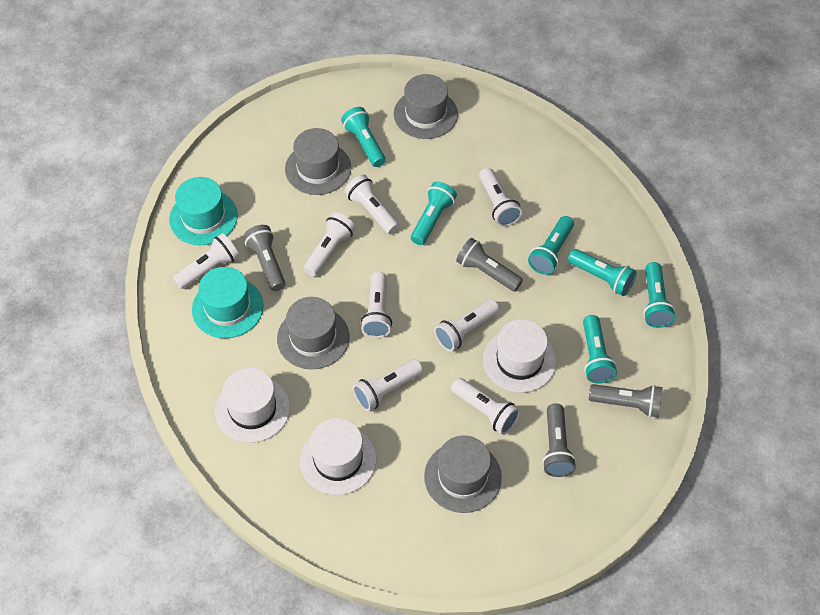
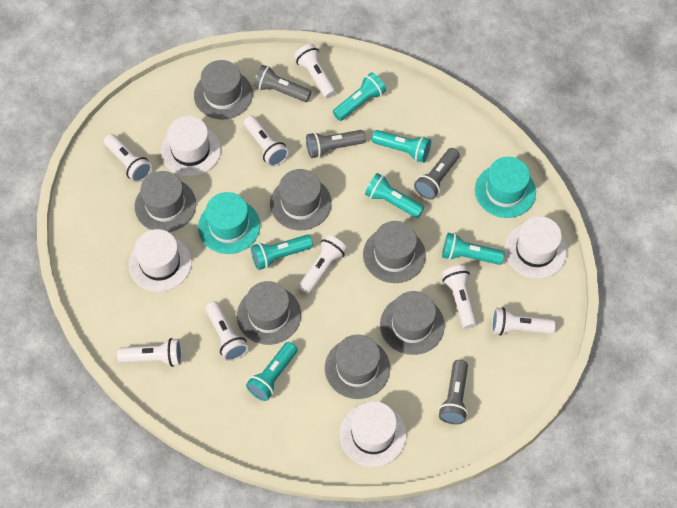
grey hat: [277,297,349,369] [285,128,351,195] [394,74,458,139] [424,435,502,513] = 4 -> [135,171,196,232] [194,60,253,119] [237,281,301,345] [270,169,332,230] [325,335,390,399] [363,221,426,283] [380,291,445,355] = 7
white hat: [215,368,290,443] [300,418,377,495] [483,319,556,393] = 3 -> [129,229,192,292] [161,116,221,177] [339,401,407,467] [504,216,567,279] = 4

